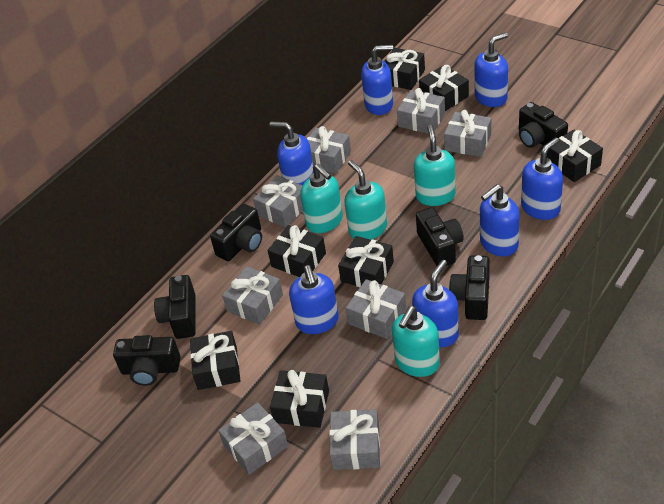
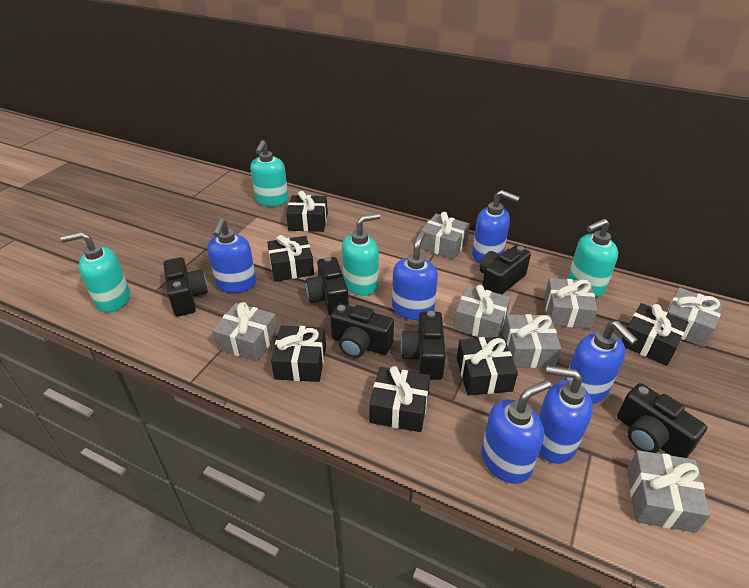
black gift: [190,331,240,390] [268,225,326,277] [270,370,329,428] [338,236,394,287] [384,48,425,90] [419,65,469,111] [547,129,603,182] = 7 -> [267,235,314,282] [271,326,326,382] [286,191,328,232] [369,366,430,432] [457,336,518,395] [622,303,689,366] = 6
blue soap dispenser: [269,122,314,186] [289,265,339,334] [361,45,393,115] [412,260,459,348] [474,32,508,107] [480,184,520,257] [521,137,563,220] = 7 -> [207,218,256,293] [392,230,438,320] [472,190,520,263] [481,380,551,484] [538,366,593,464] [565,321,638,404] = 6
grey gift: [218,402,288,475] [222,266,283,325] [253,175,303,228] [307,126,351,174] [329,409,380,470] [346,279,406,339] [397,88,445,134] [444,110,491,157] = 8 -> [212,302,278,361] [420,212,470,259] [453,285,511,338] [503,314,562,368] [544,278,598,329] [627,450,711,533] [667,287,724,347] = 7

